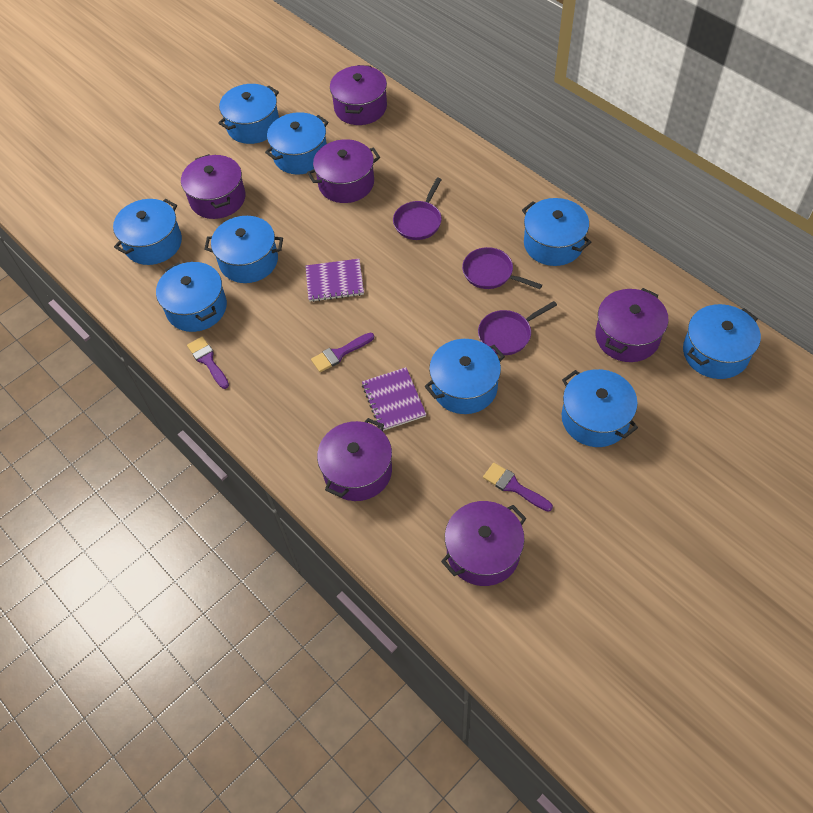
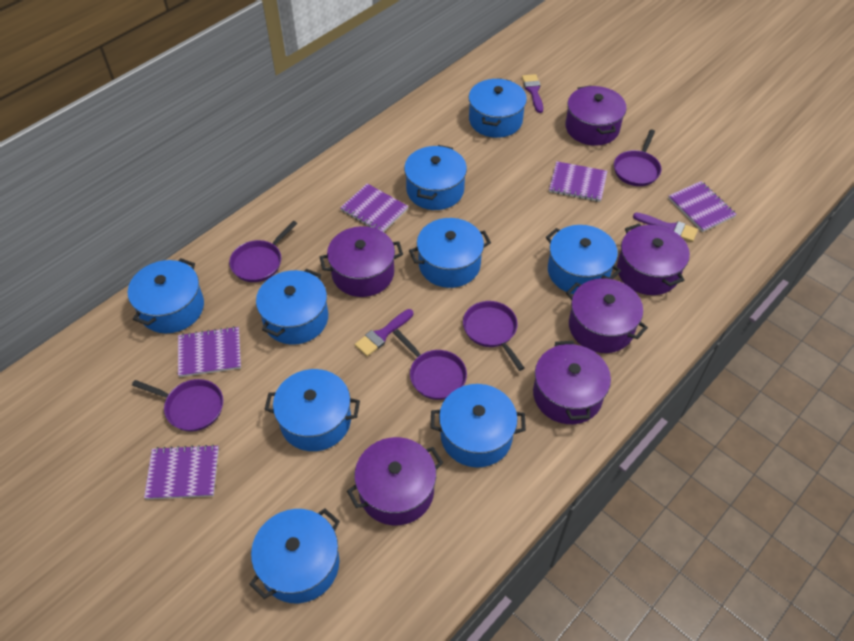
purple notebook: [305,259,364,302] [362,367,427,431] = 2 -> [144,445,219,500] [178,326,241,377] [340,183,409,232] [549,161,607,202] [668,181,737,232] = 5
purple pan: [393,178,442,240] [462,247,542,289] [478,301,557,355] = 3 -> [132,379,223,432] [229,221,298,282] [393,329,467,400] [463,301,524,371] [614,130,661,186] = 5

